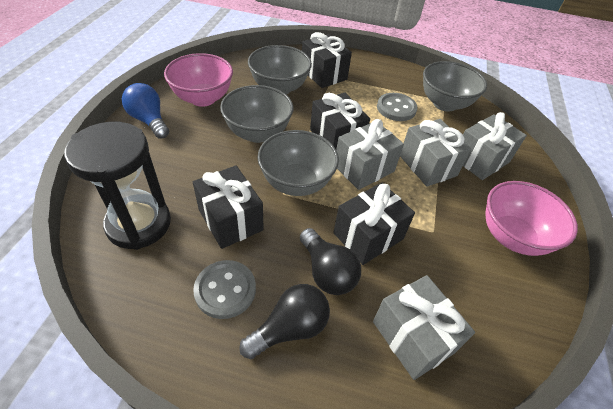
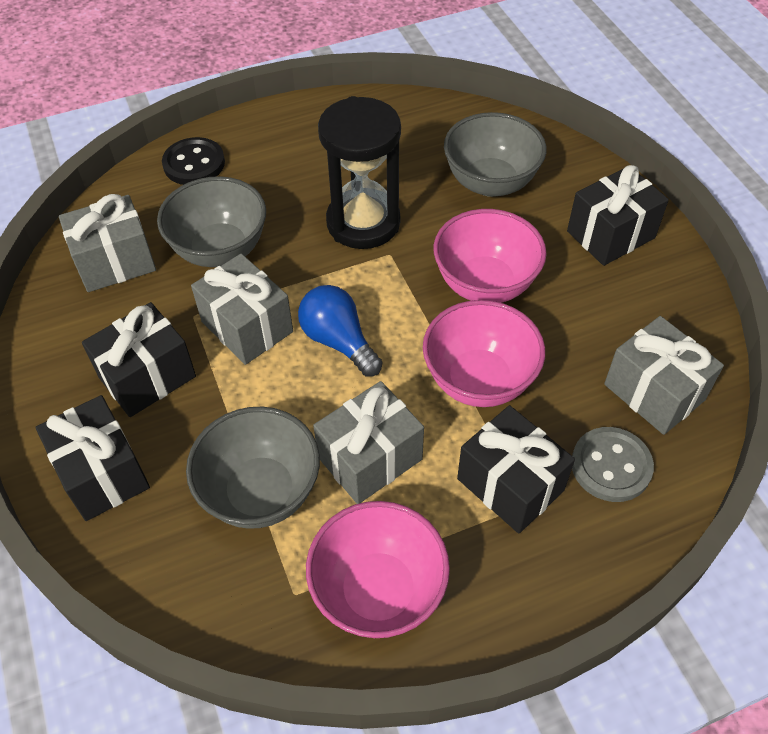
black button: none = 0 -> [162,137,225,185] = 1
black light bulb: [239,284,330,359] [300,228,361,295] = 2 -> none = 0
grey bowl: [220,85,293,143] [248,45,312,94] [257,130,339,196] [423,61,487,112] = 4 -> [157,176,266,267] [186,407,320,529] [444,112,547,197] = 3
grey button: [193,260,256,319] [377,93,417,121] = 2 -> [572,427,654,502] = 1
pink bowl: [164,53,233,107] [485,181,578,256] = 2 -> [306,501,450,638] [423,300,545,407] [434,209,547,303] = 3

